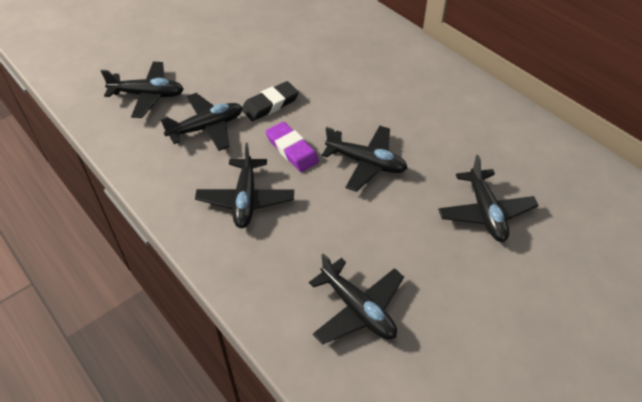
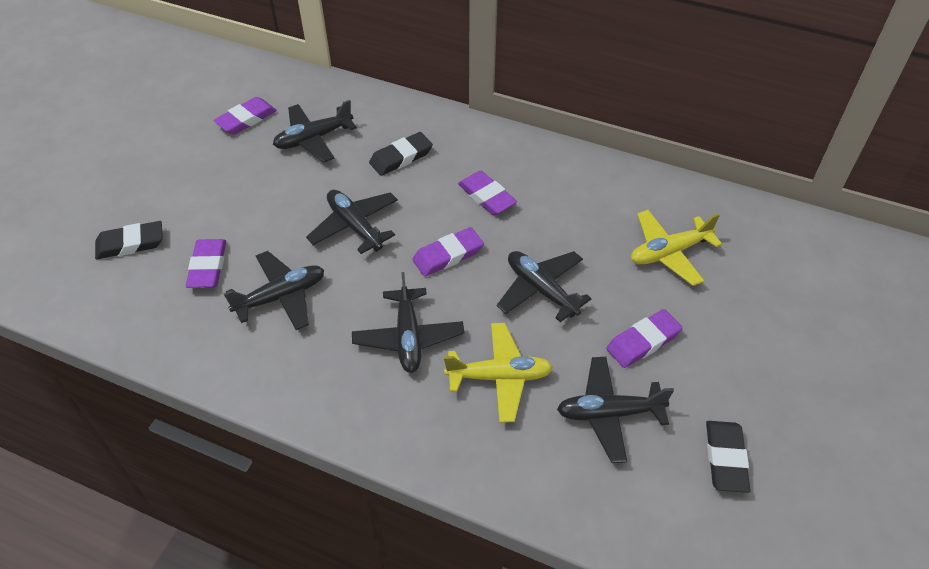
black eraser: [242,81,299,121] = 1 -> [95,221,163,259] [369,132,433,176] [706,421,751,493] = 3
purple eraser: [266,122,319,172] = 1 -> [186,239,226,288] [213,97,277,134] [412,227,484,277] [458,171,517,215] [606,309,682,368] = 5
yellow plane: none = 0 -> [444,323,553,423] [631,210,722,286] = 2

